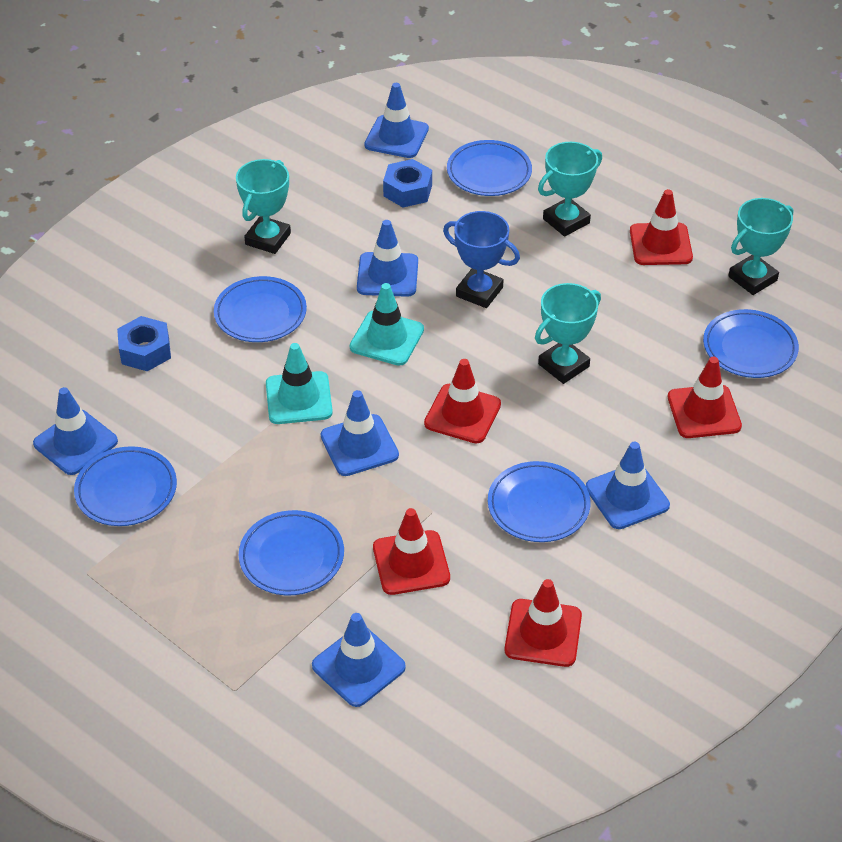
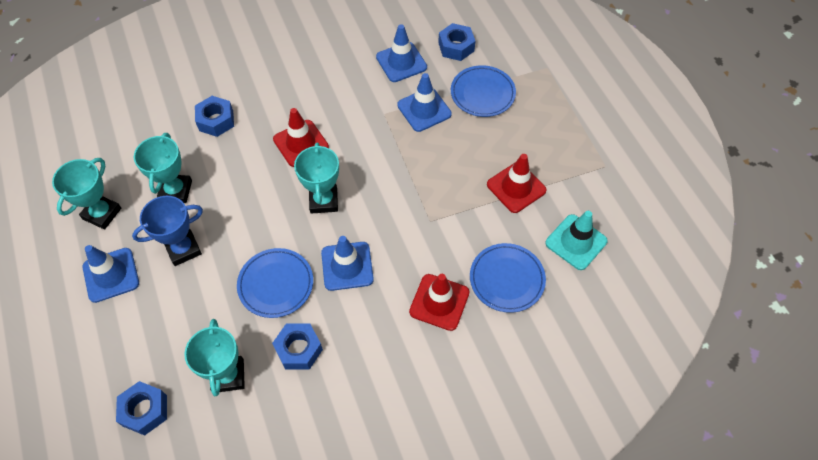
blue nut: [117,316,171,371] [383,159,432,207] = 2 -> [116,381,167,436] [195,96,234,137] [272,323,323,370] [438,23,475,61] = 4
blue plate: [74,446,177,526] [214,276,307,342] [239,510,344,595] [447,140,532,196] [488,461,590,542] [703,309,799,378] = 6 -> [237,248,313,318] [451,65,516,117] [470,243,546,313] = 3
blue traffic cone: [33,387,118,475] [312,613,406,707] [321,390,399,476] [357,220,418,297] [364,83,429,158] [586,442,670,529] = 6 -> [83,245,139,303] [321,236,374,291] [376,24,427,82] [397,73,452,132] = 4
red traffic cone: [373,508,450,595] [424,359,501,444] [504,579,582,667] [630,189,693,265] [668,357,742,438] = 5 -> [273,108,329,167] [409,274,470,331] [487,154,547,213] = 3
turquoise traffic cone: [266,343,333,424] [350,283,424,366] = 2 -> [545,211,608,270] = 1

